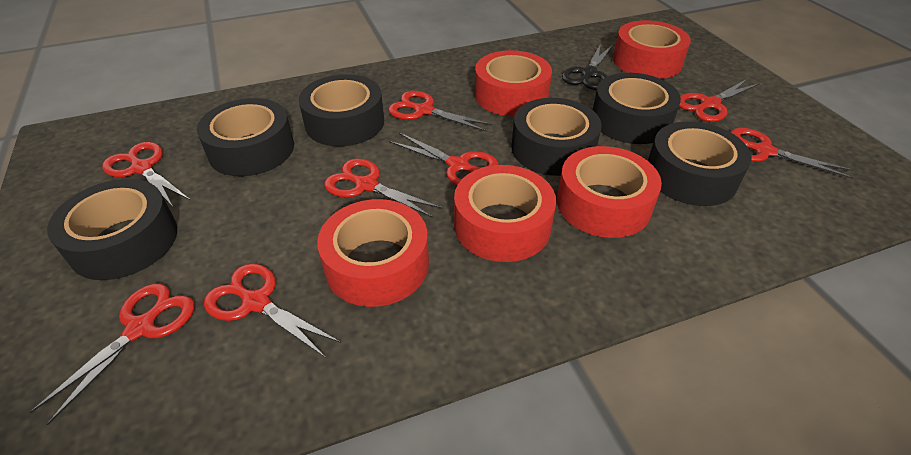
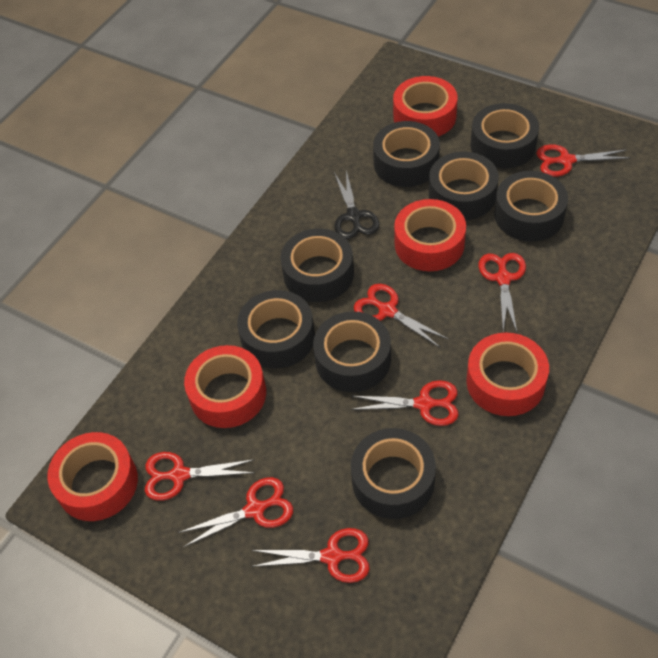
black tape: [47,179,177,280] [197,98,294,176] [299,74,384,146] [512,98,602,176] [593,73,681,144] [648,121,751,206] = 6 -> [237,290,315,369] [280,229,354,302] [313,311,391,392] [351,428,436,519] [373,121,440,187] [429,151,499,220] [470,103,539,169] [494,171,568,242] = 8
red scissors: [29,283,195,425] [102,142,190,208] [204,263,341,358] [324,158,443,218] [388,91,492,132] [390,133,499,185] [679,79,760,122] [731,128,853,179] = 8 -> [145,452,255,501] [178,477,293,547] [251,528,370,583] [351,380,459,426] [354,284,448,348] [478,253,526,332] [536,144,630,177] = 7

